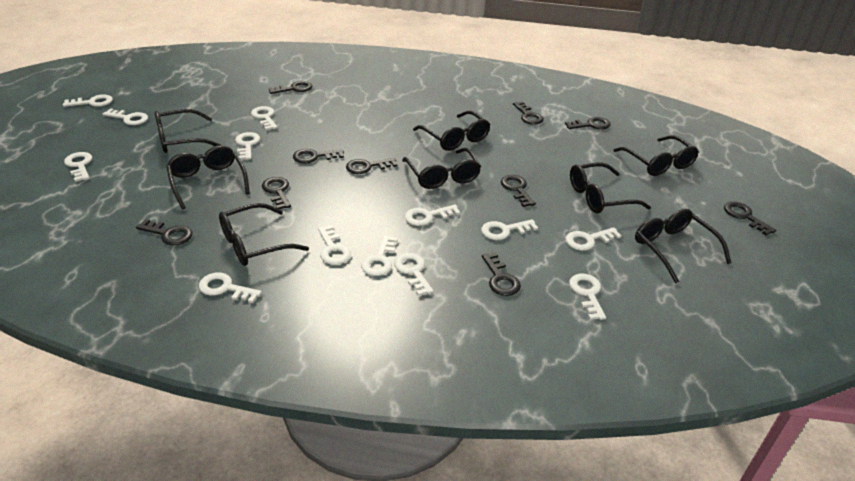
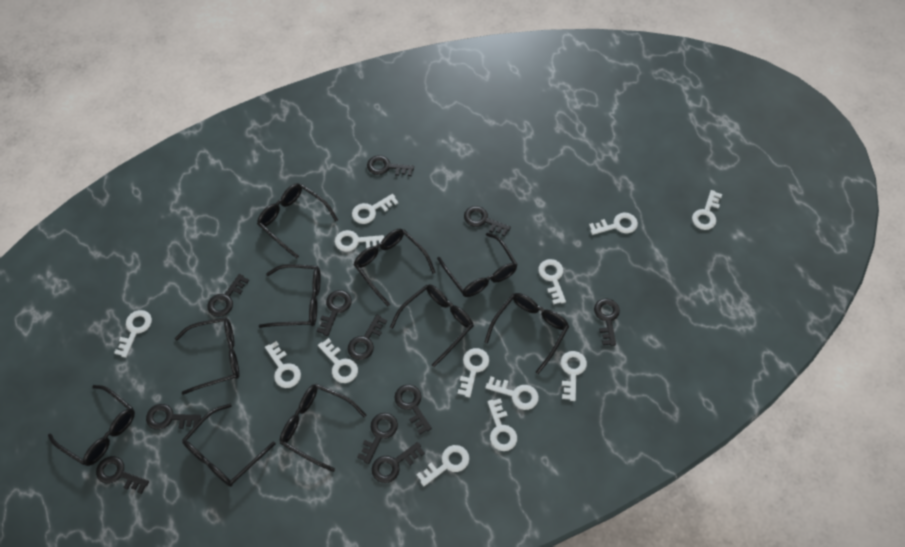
black glasses: [155,109,221,153] [166,145,250,209] [219,203,309,266] [402,148,481,189] [413,111,491,151] [570,163,651,213] [613,135,699,176] [635,209,732,283] = 8 -> [48,385,135,466] [175,317,239,395] [182,404,275,487] [257,183,338,259] [259,264,321,328] [280,384,366,472] [353,229,436,306] [390,284,474,367] [437,233,518,297] [485,293,569,374] = 10
black key: [136,219,192,245] [262,177,291,209] [268,81,312,94] [293,149,344,163] [346,158,398,174] [482,252,521,296] [501,175,536,207] [513,101,544,125] [565,117,610,129] [724,202,776,235] = 10 -> [96,456,149,494] [146,404,201,430] [207,274,249,317] [317,290,352,336] [348,315,387,360] [357,413,398,464] [367,155,414,176] [372,442,425,483] [394,385,432,435] [464,206,511,237] [594,298,620,346] = 11

